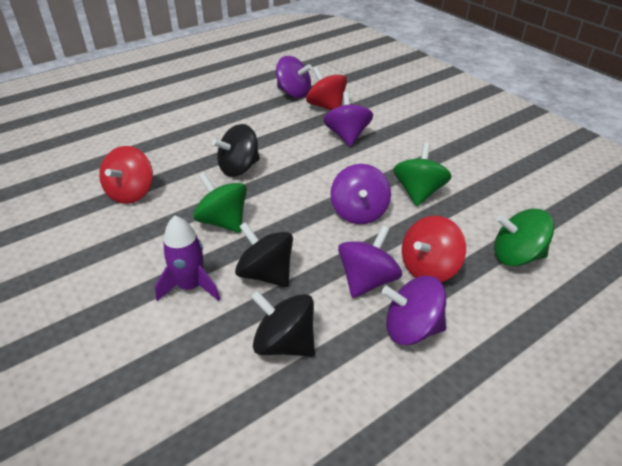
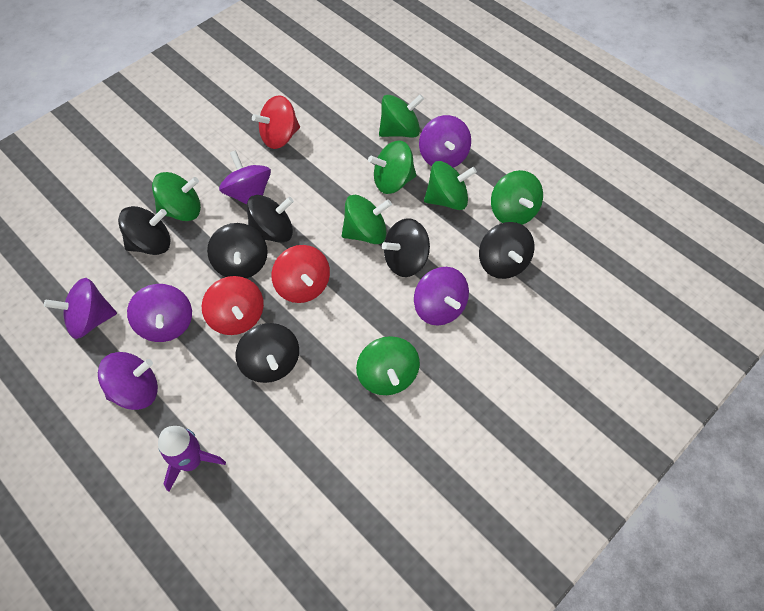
black spinning top: [212,124,260,177] [235,222,293,287] [251,291,315,357] = 3 -> [118,206,171,255] [207,223,268,278] [236,323,299,383] [247,195,294,243] [382,218,430,277] [479,222,534,279] = 6
green spinning top: [193,173,247,233] [393,143,451,206] [494,209,554,266] = 3 -> [152,172,201,221] [342,195,392,244] [356,336,420,395] [368,140,416,194] [379,94,424,138] [424,161,477,210] [491,170,543,225] = 7
purple spinning top: [276,56,312,98] [323,92,373,146] [330,164,391,224] [338,225,402,298] [382,276,446,345] = 5 -> [44,278,117,339] [98,352,158,410] [127,284,192,342] [219,150,271,205] [414,267,469,326] [419,115,471,168] = 6

